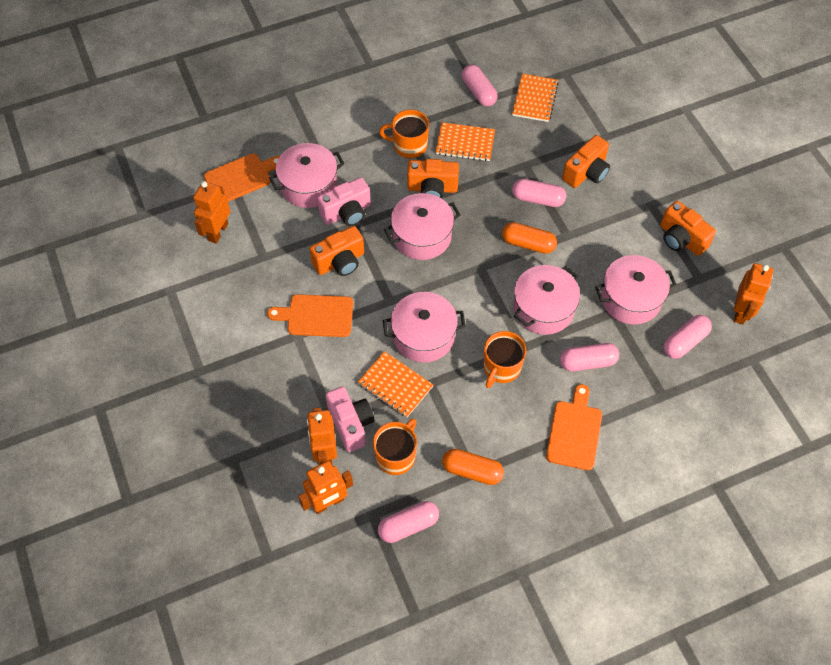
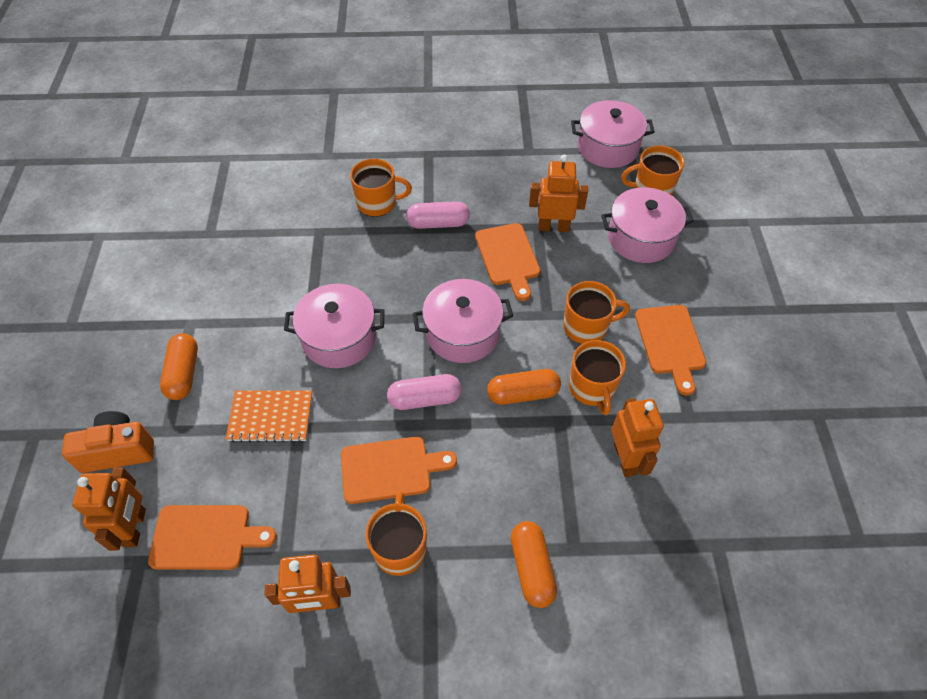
orange camera: [309,226,364,276] [407,159,459,199] [562,135,610,188] [660,201,716,256] = 4 -> [62,411,154,473] = 1
orange capsule: [442,449,504,485] [502,222,557,254] = 2 -> [160,333,198,400] [487,369,561,405] [511,521,557,608] = 3
orange cutting board: [204,153,280,202] [267,294,353,337] [546,384,602,470] = 3 -> [148,505,277,570] [341,437,457,504] [475,223,540,301] [635,305,706,396] = 4
orange mug: [373,418,417,475] [379,110,429,158] [484,331,526,388] = 3 -> [350,159,412,217] [365,491,427,576] [563,281,630,344] [569,340,626,415] [621,145,684,195] = 5
orange notebook: [358,351,433,417] [436,122,495,161] [512,74,559,122] = 3 -> [226,391,312,443] = 1
pink camera: [317,178,371,226] [326,387,375,452] = 2 -> none = 0
pink capsule: [378,501,439,543] [462,65,498,106] [512,179,566,207] [560,343,619,371] [663,315,712,359] = 5 -> [387,374,462,410] [406,201,470,229] = 2
pink pot: [269,143,345,208] [383,292,466,363] [384,193,461,260] [513,265,580,335] [595,255,677,325] = 5 -> [284,284,385,368] [412,279,513,363] [571,100,654,168] [601,187,694,263] = 4

